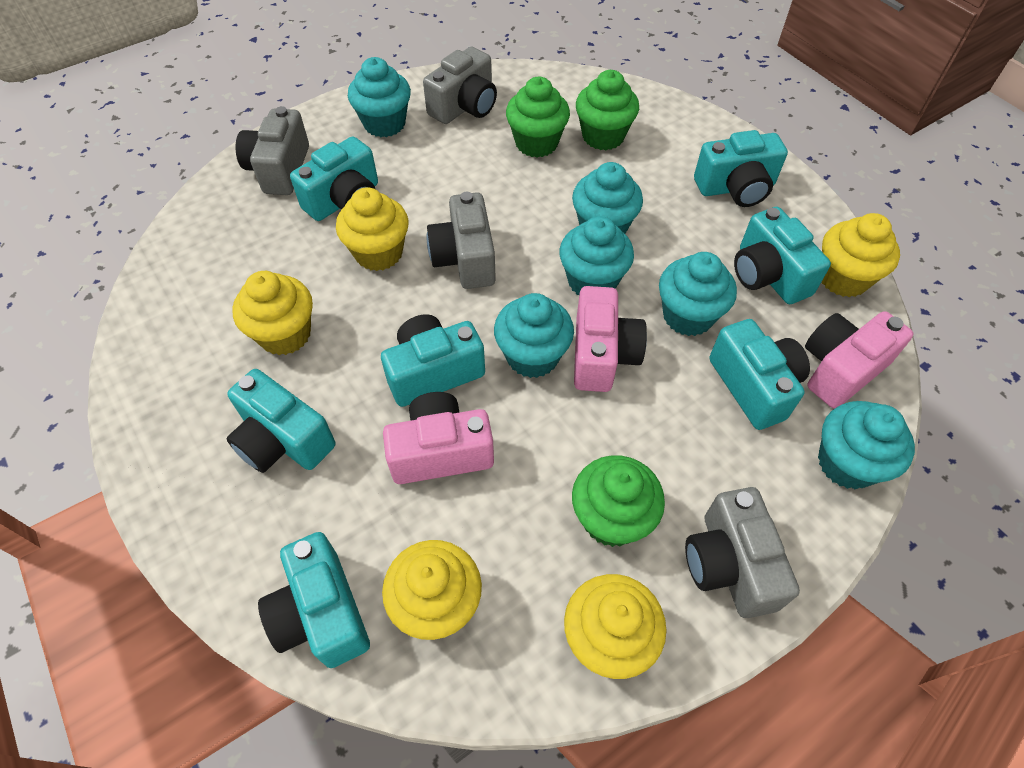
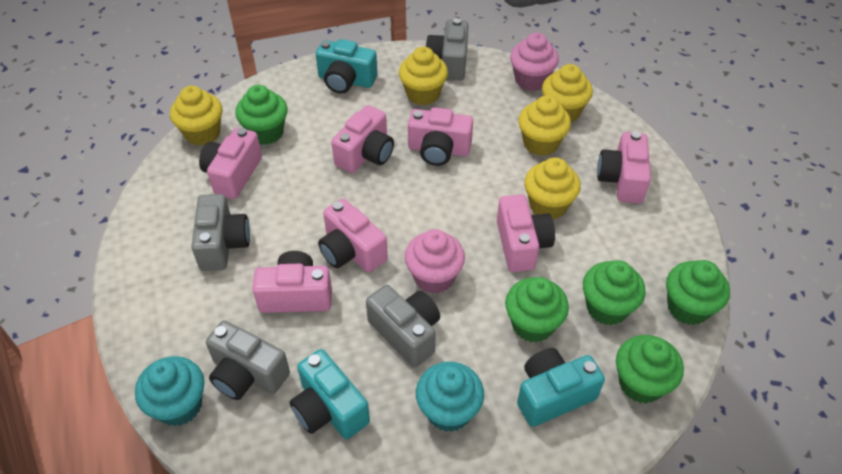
green cupcake: [506,77,570,158] [572,455,665,547] [576,70,639,150] = 3 -> [235,85,287,145] [505,277,569,343] [583,260,646,325] [616,335,684,403] [666,260,730,325] = 5
pink camera: [383,392,494,484] [574,286,647,392] [805,311,913,408] = 3 -> [199,128,262,199] [252,251,332,313] [318,199,388,273] [331,105,394,173] [408,107,473,166] [497,194,555,272] [597,131,651,204] = 7
pink cupcake: none = 0 -> [405,229,465,294] [510,32,559,91] = 2
turquoise camera: [226,369,335,473] [258,532,370,668] [290,136,378,221] [381,314,485,407] [694,130,788,207] [709,319,810,430] [734,207,831,304] = 7 -> [290,349,370,439] [316,39,378,94] [517,348,605,427] = 3
turquoise cupcake: [348,57,411,137] [494,293,574,378] [559,216,634,295] [572,162,643,234] [659,252,737,336] [818,401,915,489] = 6 -> [135,356,205,426] [416,362,484,432] = 2

